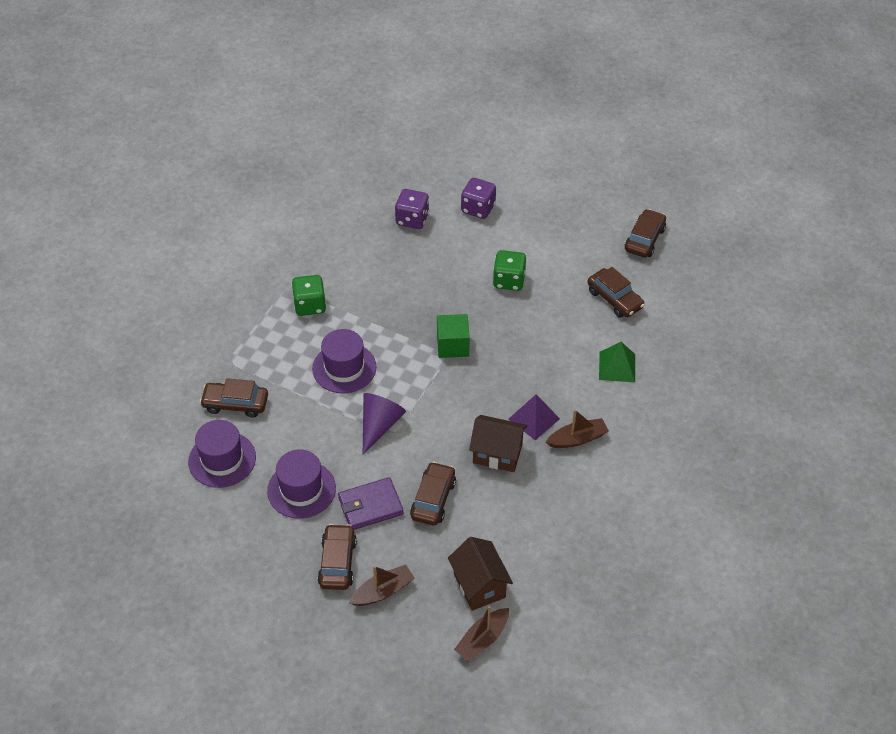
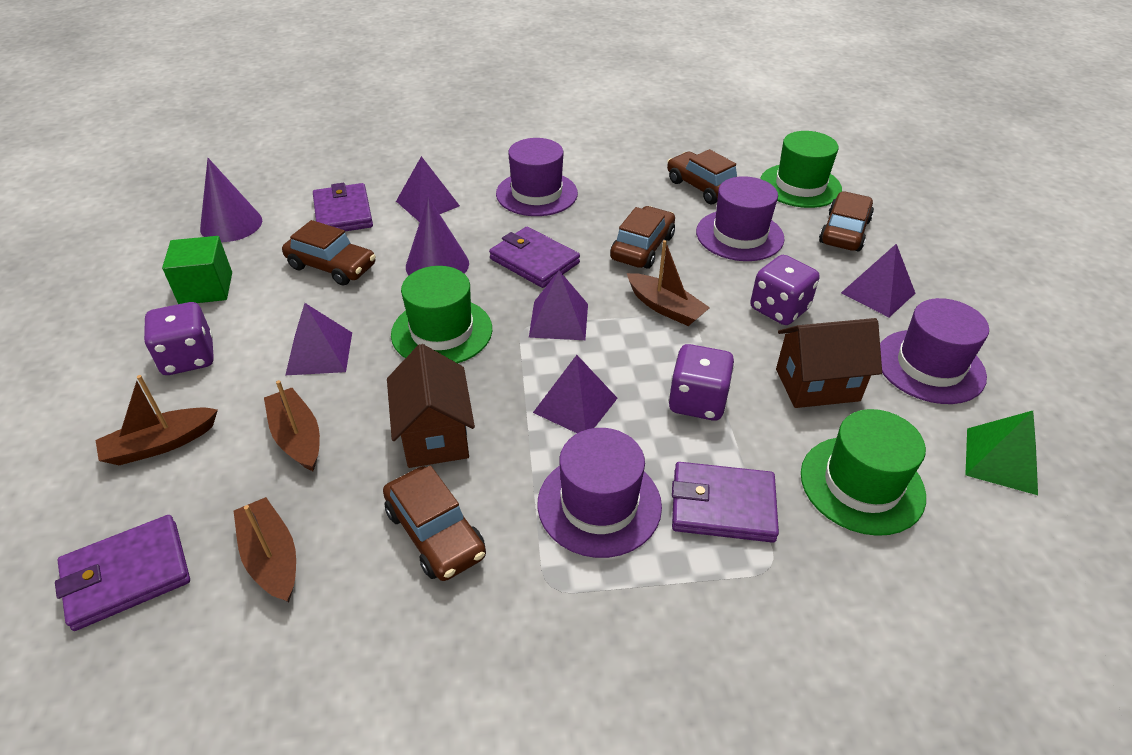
brown boat: [349,565,415,606] [454,606,509,661] [546,410,609,448] = 3 -> [96,375,218,465] [234,497,296,602] [264,380,320,471] [627,240,710,326] = 4
green dice: [292,275,326,316] [493,250,526,291] = 2 -> none = 0
green hat: none = 0 -> [391,266,492,363] [760,131,842,208] [801,409,926,536] = 3
purple cone: [363,393,406,455] = 1 -> [200,158,262,242] [406,197,469,275] = 2
purple dice: [395,189,429,229] [461,178,496,219] = 2 -> [144,302,214,375] [668,344,735,421] [750,255,819,325] = 3
purple hat: [188,420,256,488] [267,449,336,519] [312,329,377,393] = 3 -> [496,138,578,216] [537,428,662,558] [696,176,785,261] [880,298,989,404] = 4
purple pyramid: [508,394,560,440] = 1 -> [286,303,352,375] [396,156,460,222] [529,271,588,340] [533,355,618,433] [841,244,915,317] = 5
purple wallet: [338,477,404,530] = 1 -> [55,515,190,631] [313,183,373,231] [489,227,580,288] [672,462,779,543] = 4

